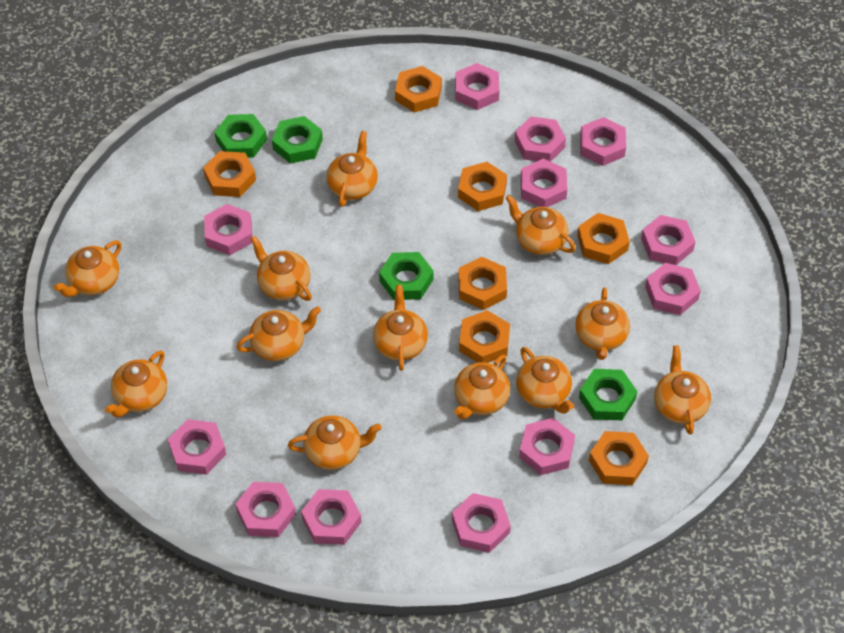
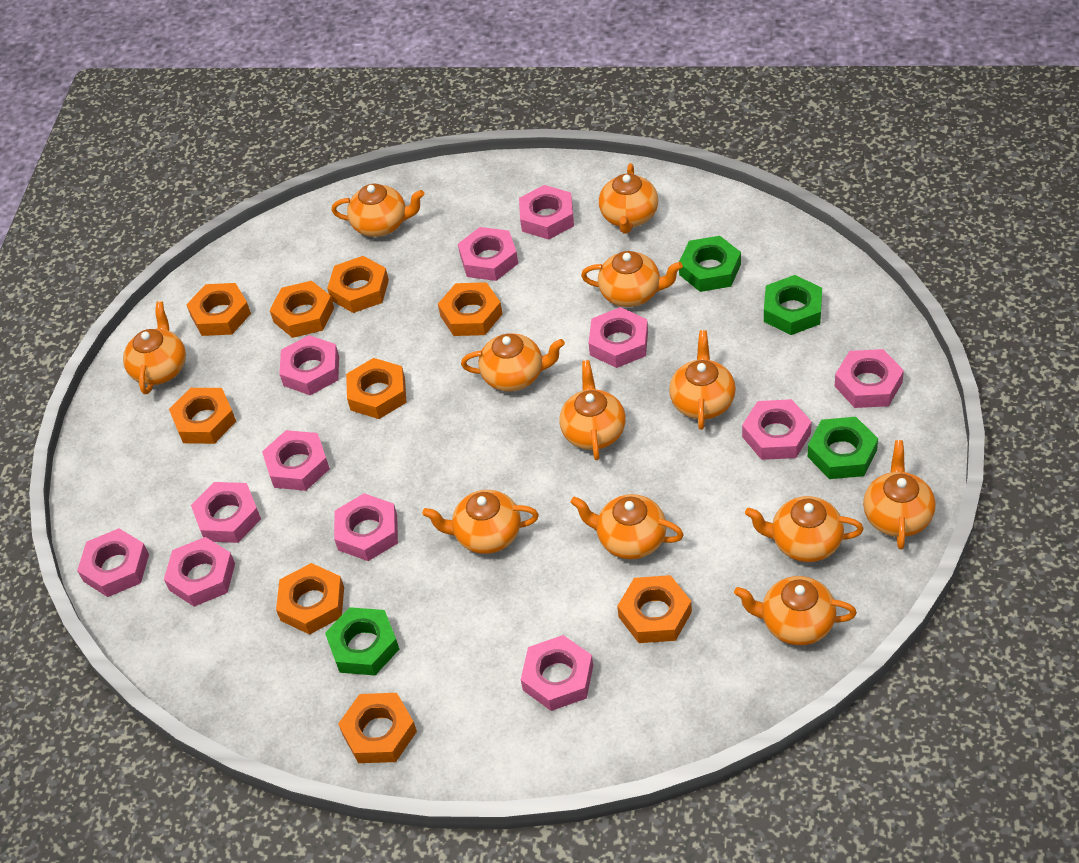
orange nut: [203,151,256,197] [395,66,442,113] [458,162,507,211] [458,257,507,310] [459,310,510,363] [577,213,630,264] [589,431,649,485] = 7 -> [169,388,236,444] [186,283,251,336] [270,281,334,338] [276,563,344,635] [327,256,389,313] [338,693,417,763] [346,358,406,419] [438,282,502,336] [617,575,692,643] = 9

